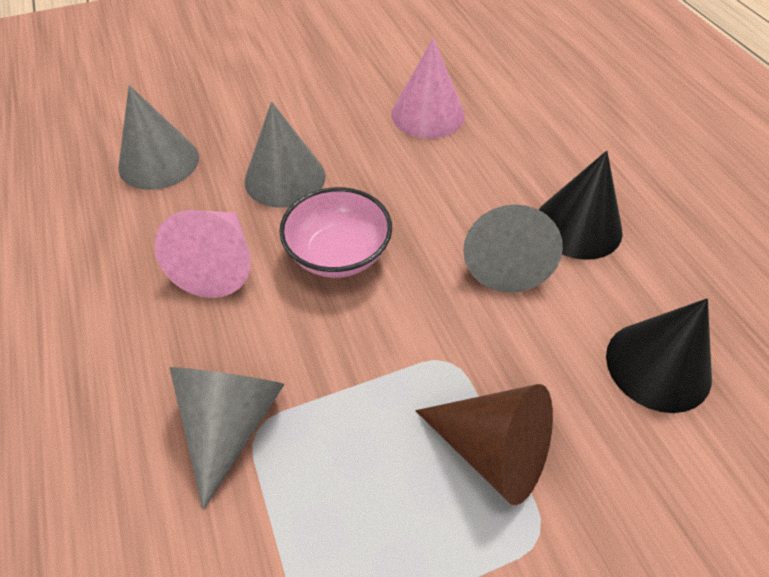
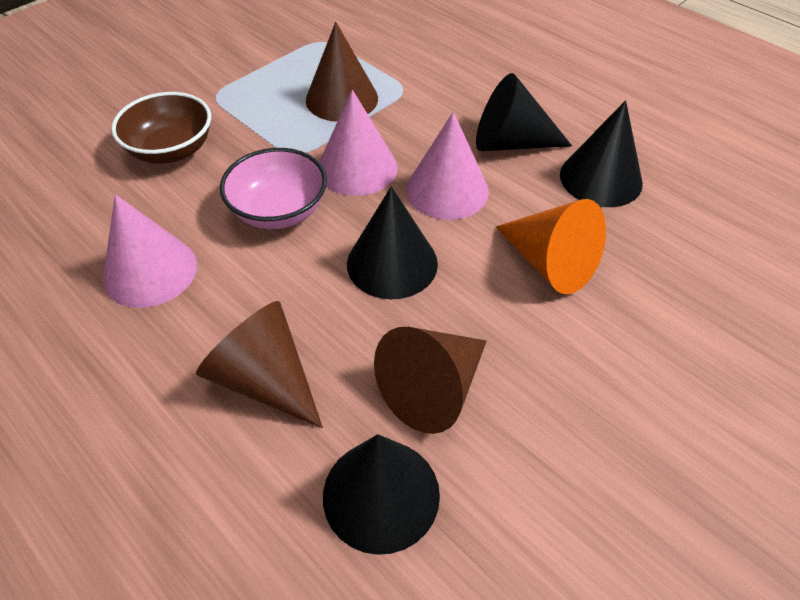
black cone: [539,150,623,260] [606,298,712,413] = 2 -> [323,434,440,555] [347,186,438,299] [476,73,572,151] [560,100,643,207] = 4
brown bowl: none = 0 -> [111,92,211,163] = 1
brown cone: [415,384,553,505] = 1 -> [196,301,323,428] [306,22,378,122] [374,327,487,434] = 3
grey cone: [118,85,199,190] [170,367,285,510] [244,102,326,208] [463,204,563,293] = 4 -> none = 0
orange cone: none = 0 -> [496,199,606,294] = 1
pink cone: [154,210,251,298] [391,38,465,139] = 2 -> [103,194,197,308] [319,90,398,196] [406,112,489,220] = 3

